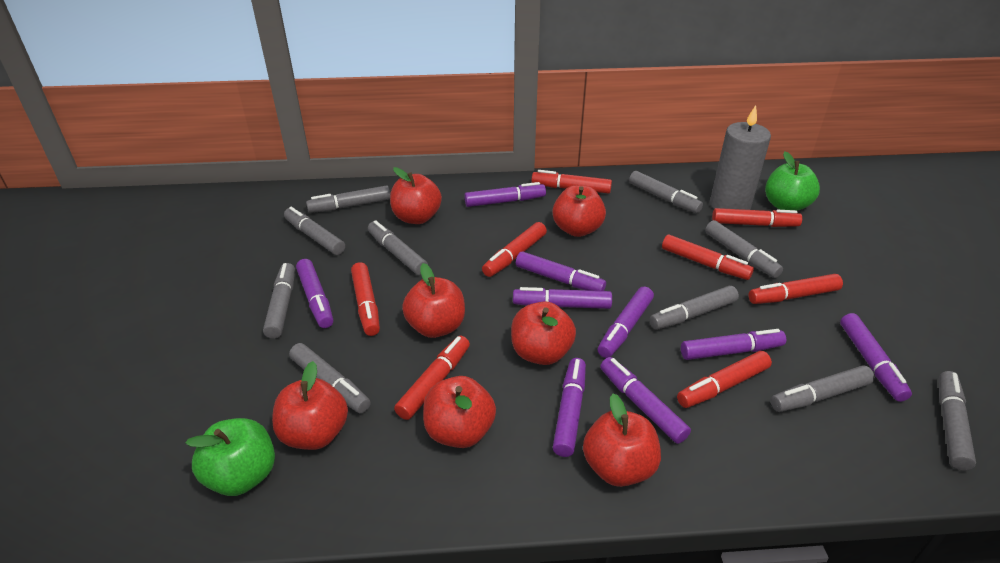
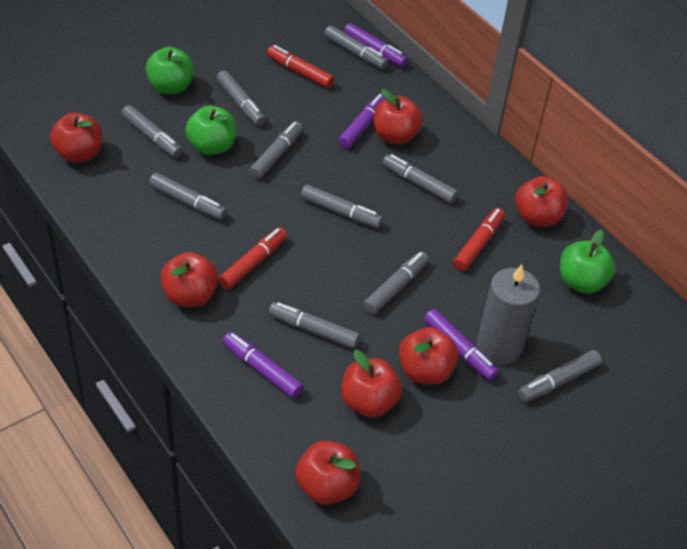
green apple: [185,418,275,496] [765,151,820,211] = 2 -> [145,47,195,94] [185,106,236,155] [560,230,616,294] = 3
purple marker: [296,259,333,328] [464,182,546,207] [513,287,612,309] [516,252,606,291] [553,358,586,457] [598,286,654,358] [600,357,691,444] [681,329,786,360] [840,313,912,402] = 9 -> [223,332,303,398] [338,94,386,149] [344,23,408,67] [424,309,499,381] = 4
red marker: [351,262,380,336] [394,336,470,420] [482,222,547,277] [531,170,612,194] [662,234,754,280] [677,351,772,408] [712,208,802,227] [749,274,843,304] = 8 -> [218,227,287,290] [267,45,334,88] [453,208,505,271] = 3

